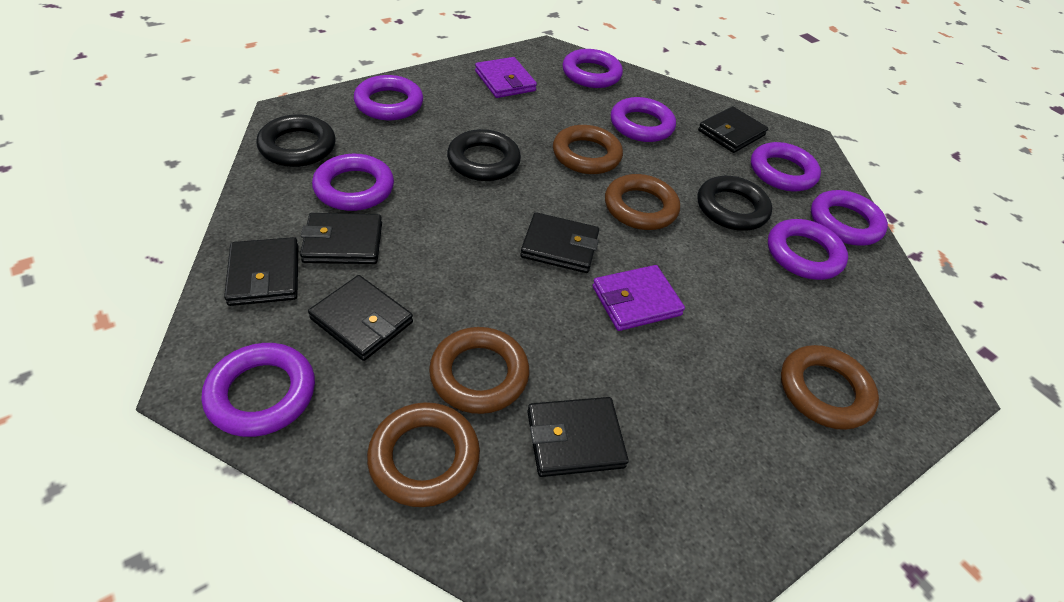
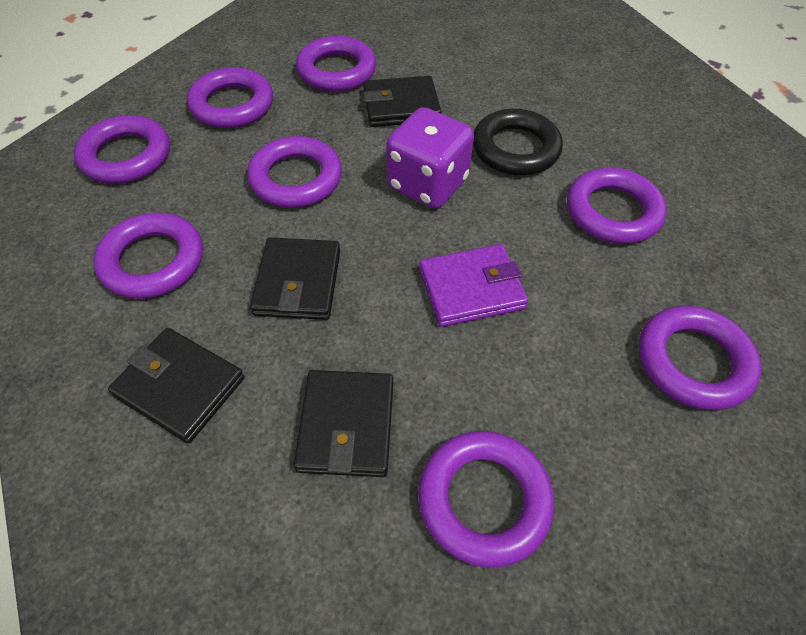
black ring: [256,114,336,167] [447,129,521,181] [697,176,772,231] = 3 -> [473,109,563,175] = 1
black wallet: [224,237,298,306] [300,213,382,264] [308,275,413,361] [520,212,599,273] [527,397,629,477] [698,106,768,153] = 6 -> [108,328,245,443] [250,237,340,320] [294,370,393,477] [363,76,442,127] = 4
brown ring: [367,402,480,507] [429,327,529,414] [553,125,623,174] [605,174,680,230] [781,345,879,430] = 5 -> none = 0
purple dice: none = 0 -> [386,107,474,209] = 1
purple wallet: [475,57,537,98] [592,265,685,331] = 2 -> [419,244,528,327] = 1

